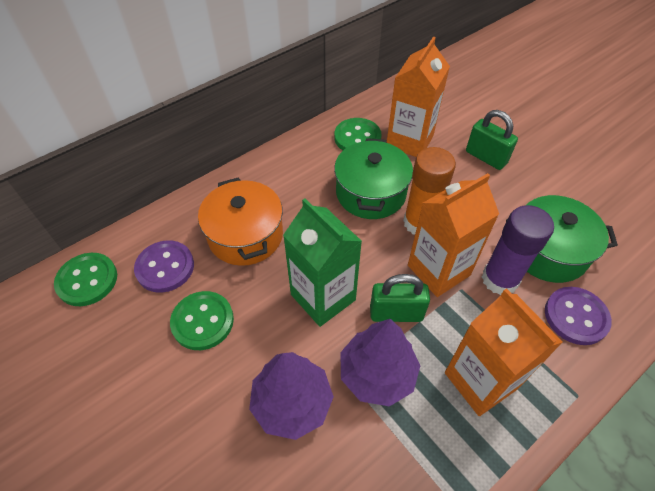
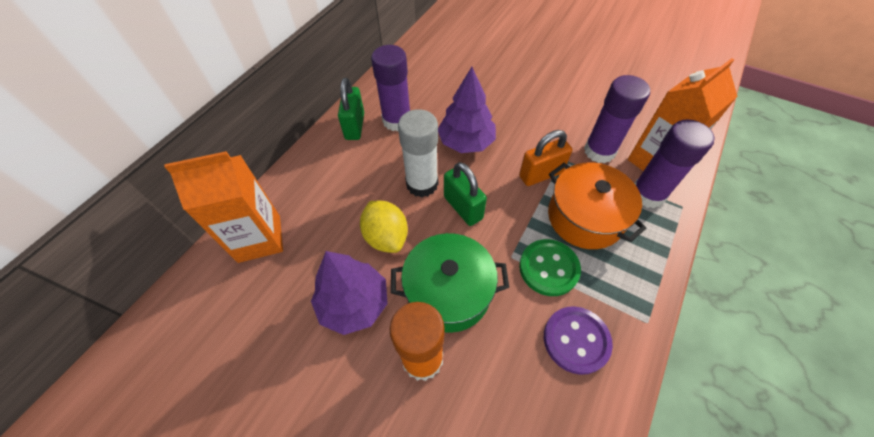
green button: [54,253,117,306] [170,291,234,350] [334,118,381,150] = 3 -> [519,239,581,296] = 1
green carton: [283,198,362,327] = 1 -> none = 0
green pot: [334,138,413,219] [506,195,618,283] = 2 -> [391,233,509,333] = 1
orange carton: [387,37,450,157] [408,173,499,297] [445,288,563,416] = 3 -> [164,151,283,263] [628,58,738,171] = 2
orange padlock: none = 0 -> [519,130,572,186] = 1
purple button: [134,240,194,293] [545,287,612,345] = 2 -> [544,306,613,375] = 1
purple glue stick: [482,205,554,295] = 1 -> [371,45,410,131] [584,75,650,163] [634,119,715,208] = 3
white glue stick: none = 0 -> [398,109,438,197] = 1
yellow lemon: none = 0 -> [360,201,408,253] = 1

